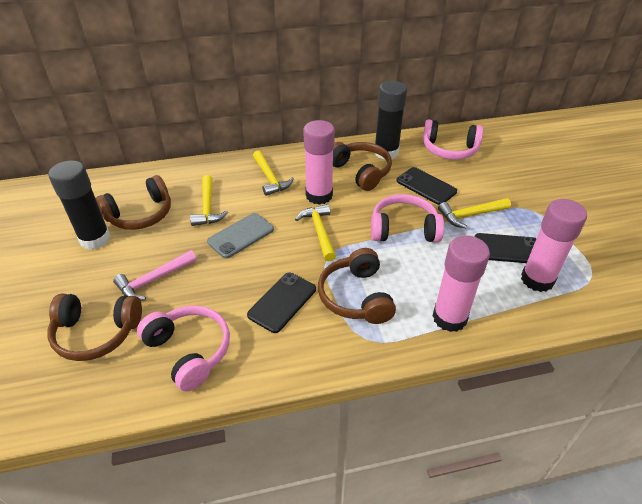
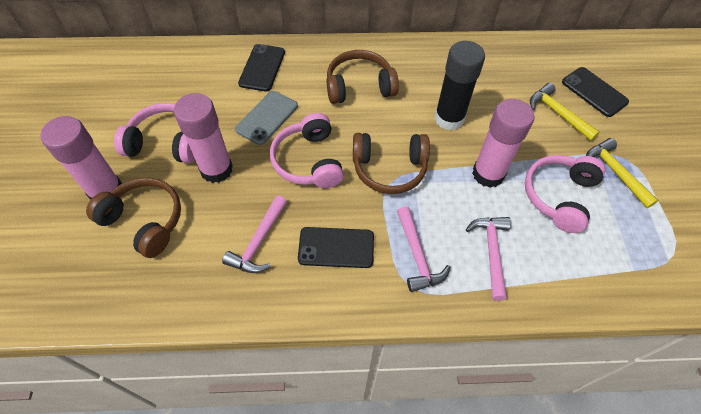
black glue stick: [48,160,111,250] [375,81,407,159] = 2 -> [435,41,485,131] = 1
brown headphones: [47,294,142,361] [96,175,171,230] [318,248,396,324] [333,142,392,191] = 4 -> [86,177,181,258] [327,50,399,104] [353,133,430,194] = 3
pink hammer: [113,250,197,301] = 1 -> [222,195,287,273] [397,206,451,292] [466,217,511,301] = 3
yellow hammer: [190,175,228,226] [253,150,294,196] [295,204,336,262] [438,198,511,228] = 4 -> [530,83,600,141] [586,138,658,208] = 2

